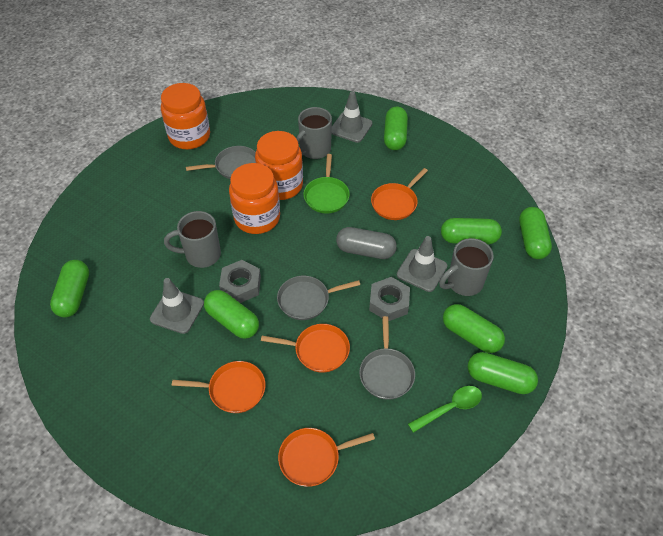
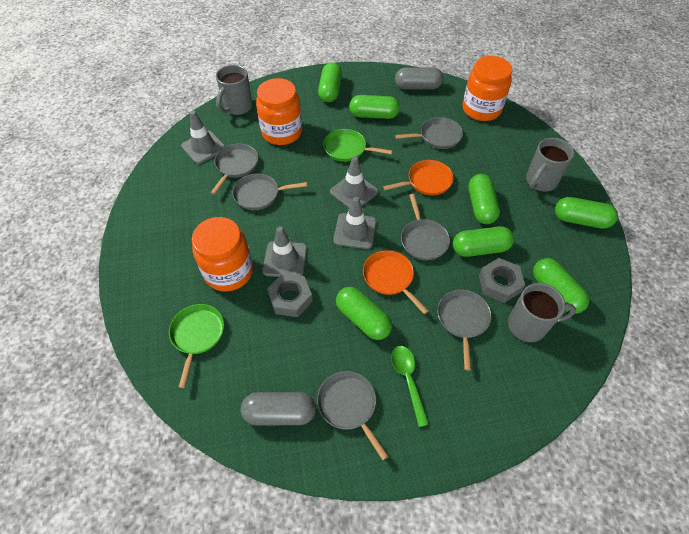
green pan: [304,154,350,213] = 1 -> [169,304,224,388] [323,129,393,162] = 2
grey capsule: [336,227,397,259] = 1 -> [241,392,316,425] [395,67,443,89] = 2
grey pan: [186,146,256,179] [277,276,360,320] [359,316,415,400] = 3 -> [211,143,258,195] [232,174,308,210] [317,371,388,460] [395,117,463,149] [401,194,450,261] [437,290,491,371] = 6
grey traffic cone: [150,278,204,334] [332,91,372,143] [397,236,447,292] = 3 -> [181,111,226,164] [262,226,307,277] [330,156,378,208] [333,197,376,249] = 4
orange pan: [172,361,265,413] [261,324,350,373] [278,428,375,487] [371,168,428,220] = 4 -> [363,250,428,314] [383,160,454,195] = 2

